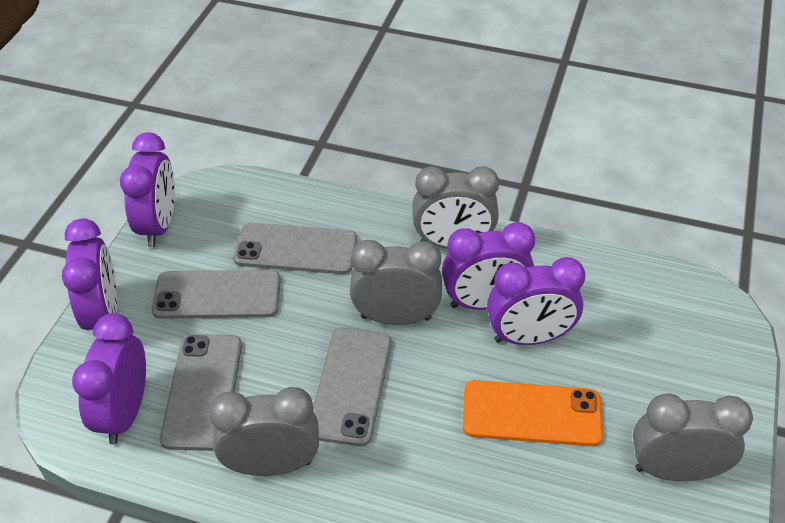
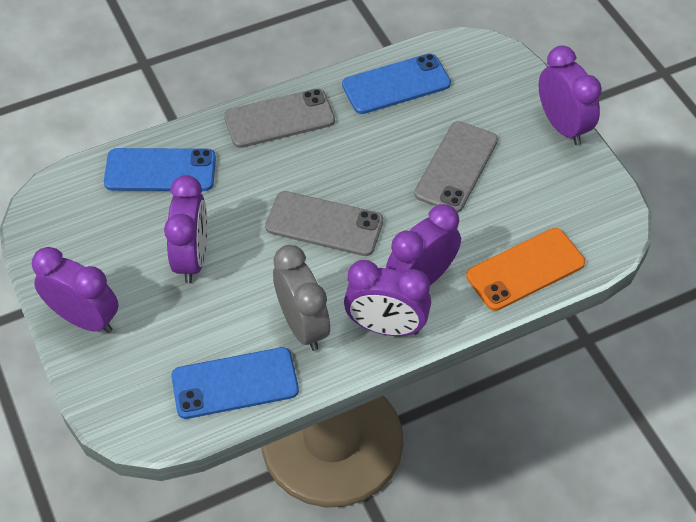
blue phone: none = 0 -> [104,148,216,191] [171,347,299,419] [342,54,451,114] = 3
grey clock: [209,387,319,476] [350,240,442,325] [412,166,499,249] [633,393,753,481] = 4 -> [273,245,330,351] = 1
grey phone: [152,270,280,319] [160,334,242,451] [233,223,357,274] [313,328,391,447] = 4 -> [224,88,335,148] [265,191,383,256] [414,121,498,213] = 3

